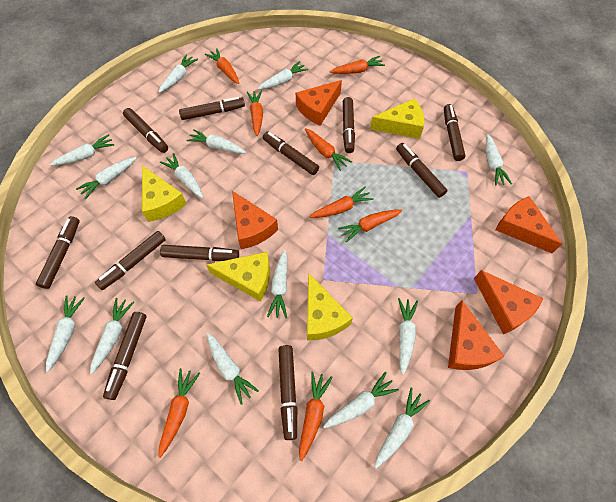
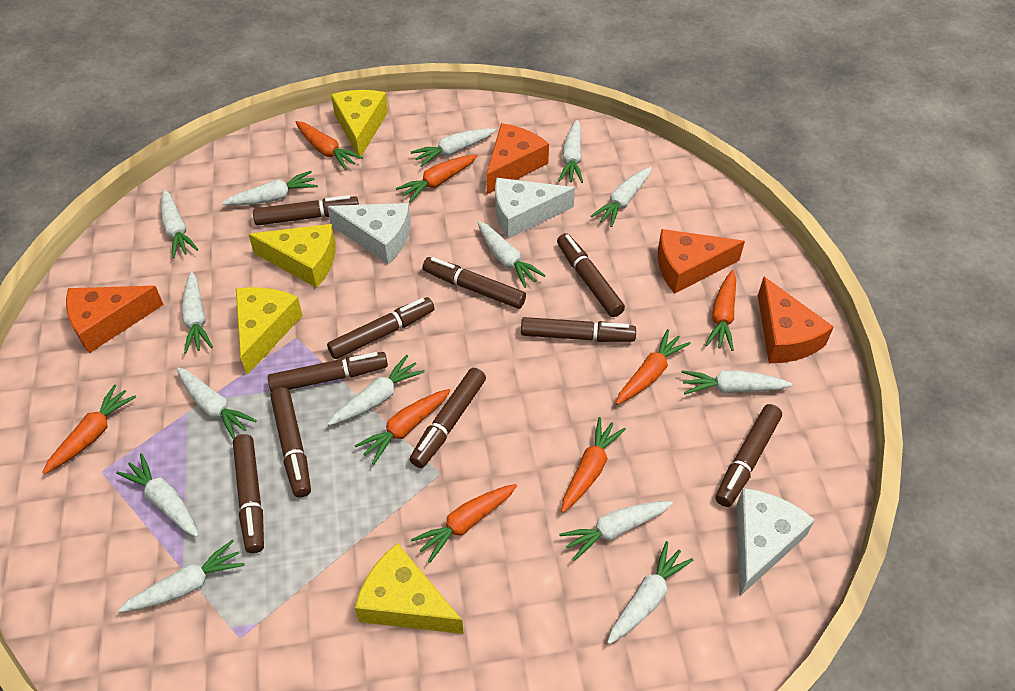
brown marker: [36,216,80,289] [95,231,166,290] [103,312,146,400] [123,108,168,153] [160,245,239,261] [179,97,245,120] [263,131,319,175] [278,345,297,440] [343,97,355,153] [396,143,448,198] [444,104,466,161] = 11 -> [233,434,264,553] [253,195,359,226] [268,352,388,392] [270,387,311,498] [327,297,435,359] [409,368,486,468] [423,257,526,309] [521,317,636,342] [557,233,625,317] [716,404,782,507] = 10
orange cheese: [232,191,278,249] [296,80,342,126] [448,300,505,370] [474,270,543,334] [495,196,562,253] = 5 -> [66,286,164,353] [486,123,549,194] [658,229,745,294] [758,277,834,363] = 4
white cheese: none = 0 -> [327,203,411,264] [495,178,575,239] [736,488,815,597] = 3

